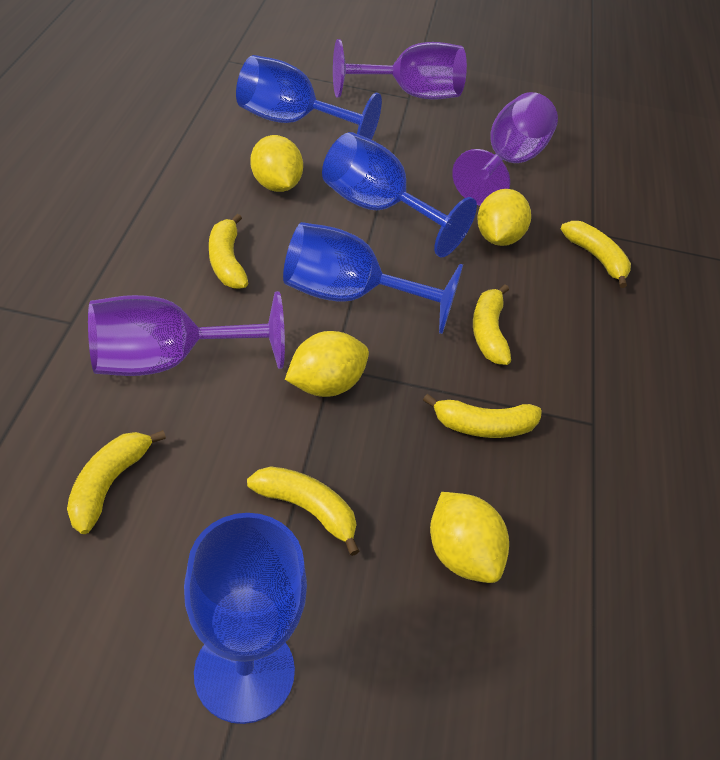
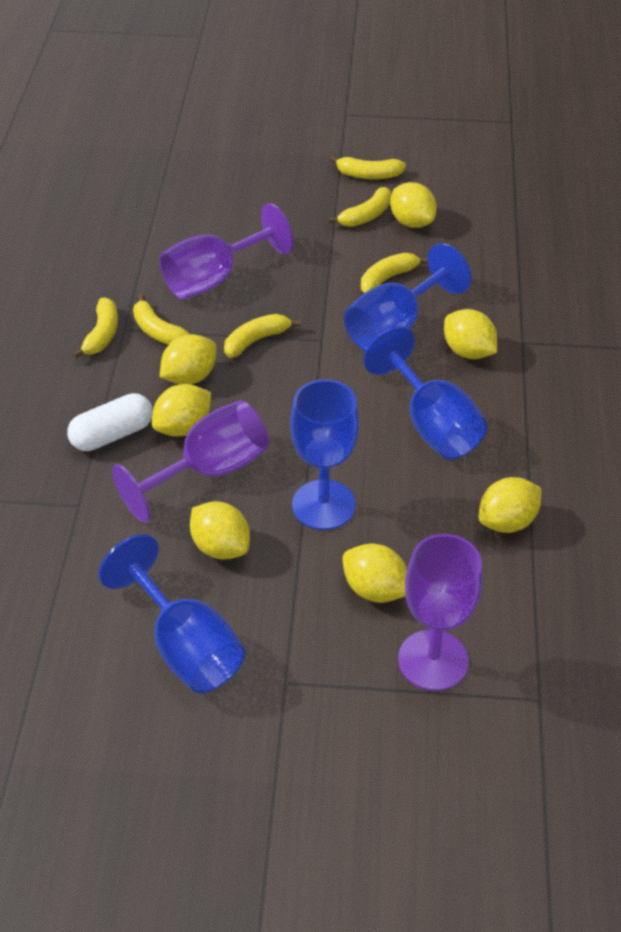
white capsule: none = 0 -> [67,393,153,451] = 1
yellow lemon: [251,135,303,192] [285,331,369,397] [430,492,509,583] [477,189,531,246] = 4 -> [152,384,211,437] [160,334,217,385] [190,501,250,560] [342,544,407,603] [390,182,437,228] [444,309,497,359] [479,477,542,533] = 7

